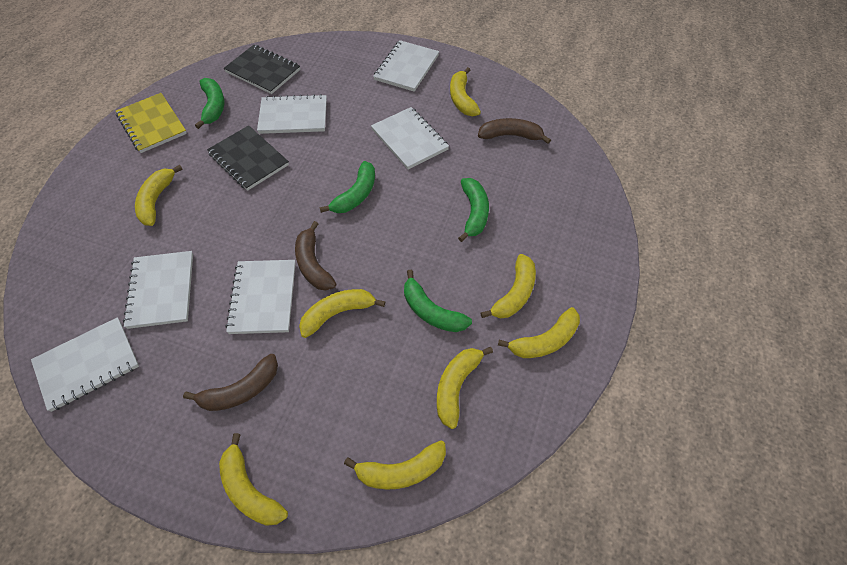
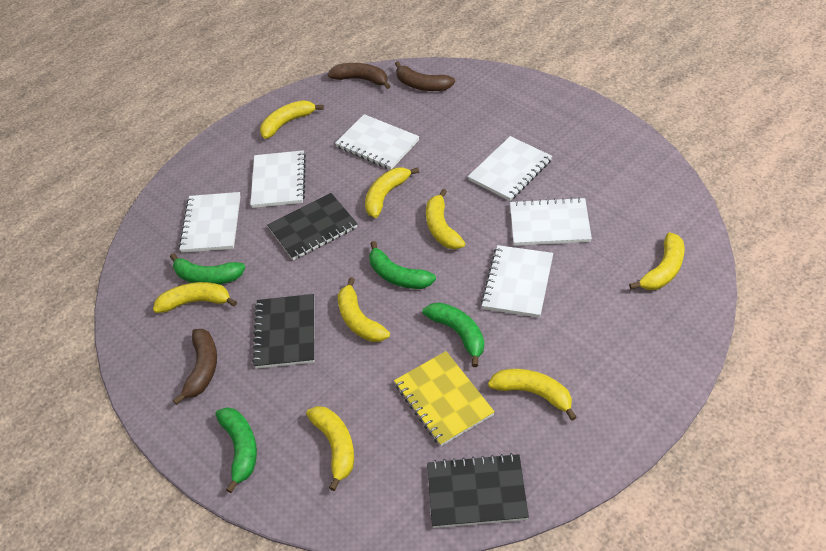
black notebook: [207,125,289,191] [224,45,300,94] = 2 -> [252,294,314,369] [268,193,357,260] [427,453,529,528] = 3

